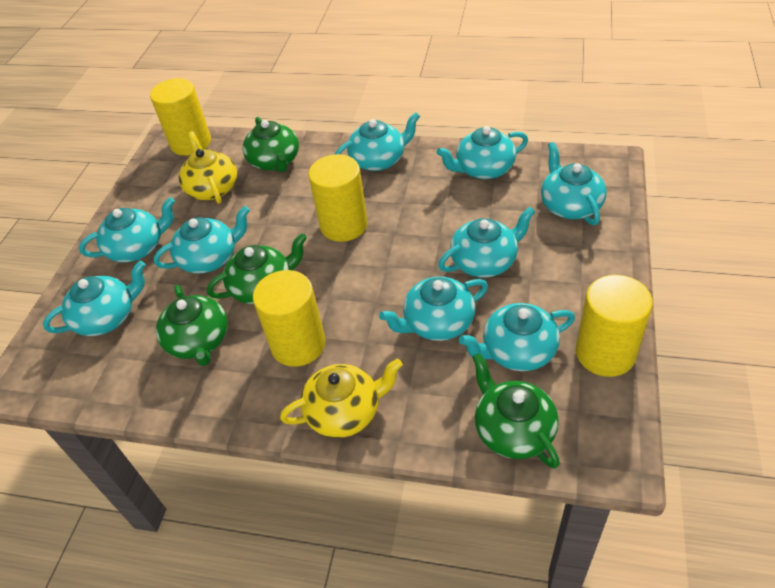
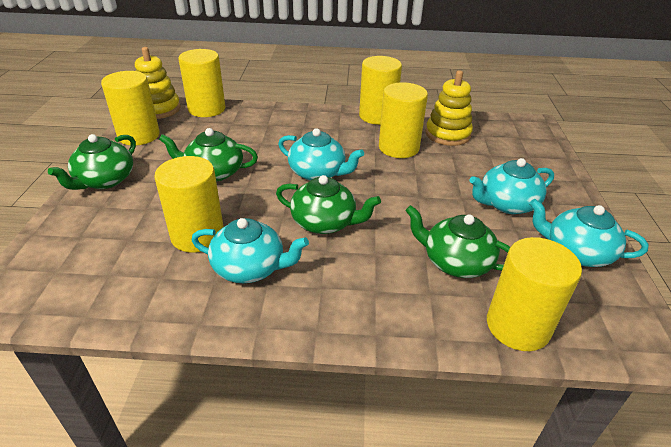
turquoise teapot: [43,261,146,336] [79,197,175,262] [154,206,250,274] [335,112,420,171] [379,277,488,341] [437,126,528,179] [438,207,535,278] [459,303,575,371] [541,142,607,225] = 9 -> [192,218,309,283] [278,128,364,181] [469,158,554,214] [529,199,648,267] = 4
yellow cylinder: [150,78,211,156] [253,270,326,367] [308,154,368,242] [576,275,653,377] = 4 -> [101,71,160,145] [154,156,224,253] [178,49,225,117] [359,56,402,125] [379,82,428,158] [487,237,582,351] = 6
yellow stacking toy: none = 0 -> [135,47,180,119] [426,70,473,146] = 2
yellow teapot: [178,131,237,204] [280,359,403,438] = 2 -> none = 0

